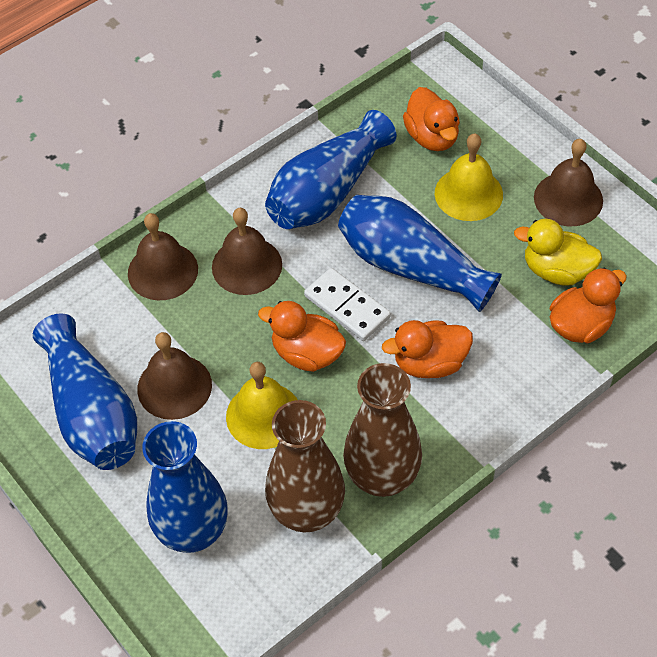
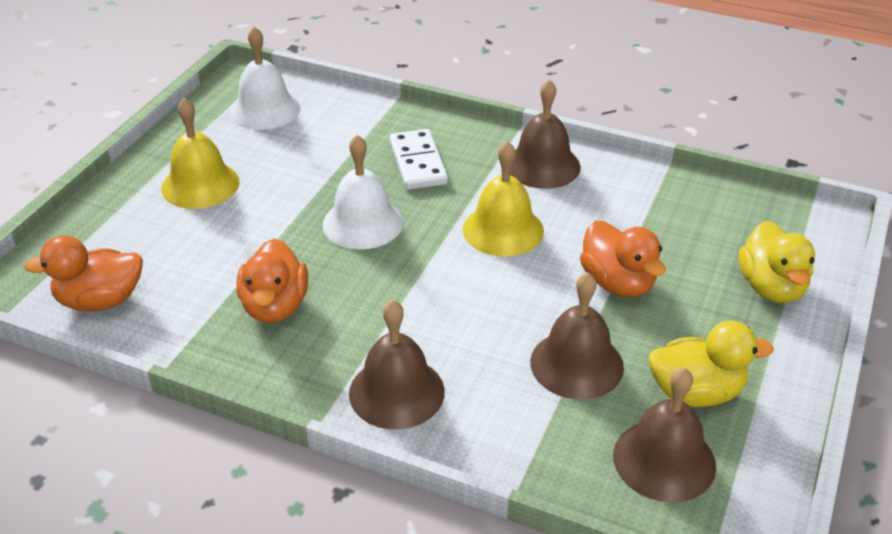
blue vase: [33,313,137,470] [142,421,228,553] [265,110,397,229] [338,195,502,312] = 4 -> none = 0
brown vase: [265,400,345,532] [343,363,422,497] = 2 -> none = 0
orange duck: [258,301,346,372] [382,320,473,378] [403,87,460,151] [550,267,627,343] = 4 -> [24,235,143,312] [236,238,308,323] [580,220,666,297] = 3
white bell: none = 0 -> [230,27,300,130] [323,135,403,249] = 2
yellow duck: [514,219,602,285] = 1 -> [648,321,774,407] [739,221,815,303] = 2

